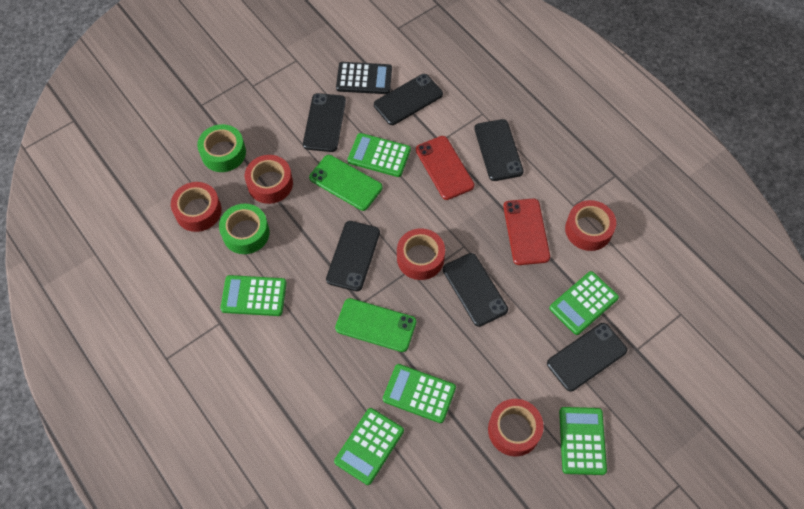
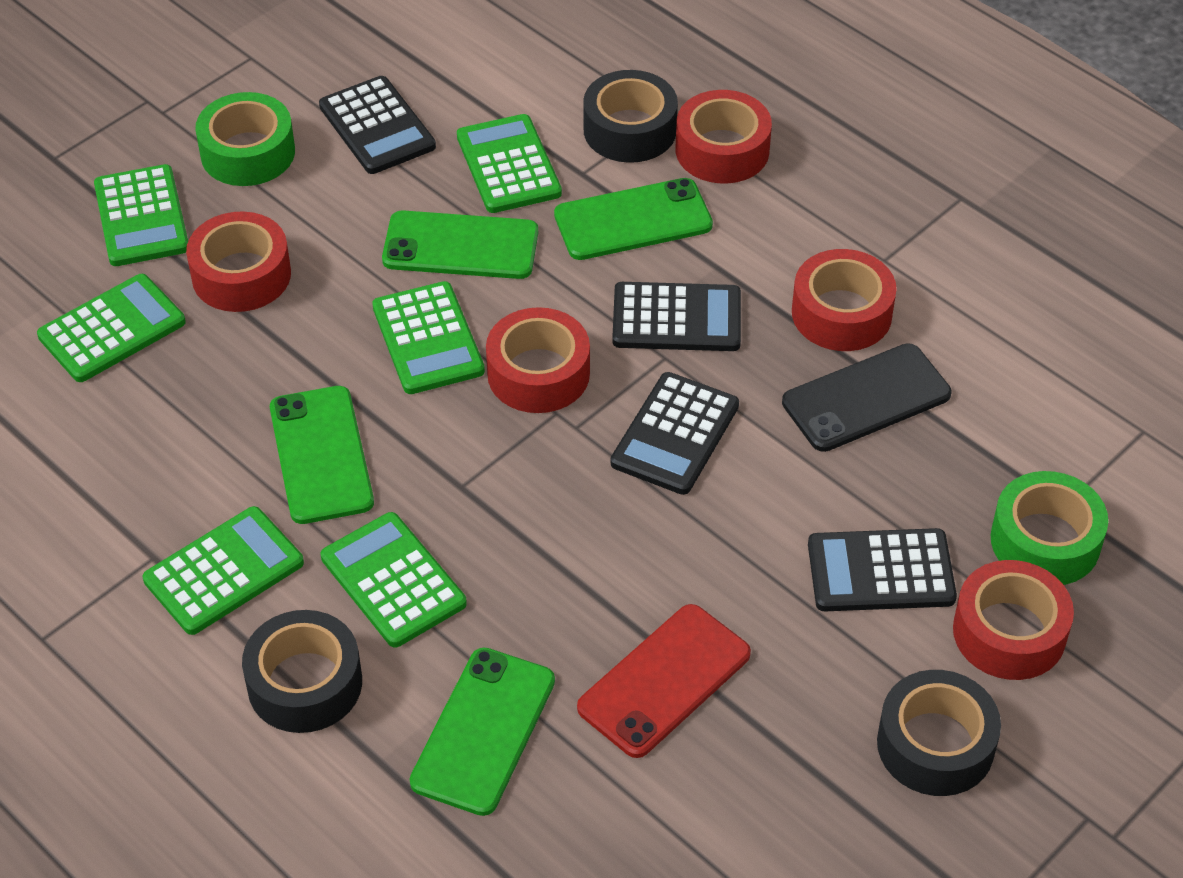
black calculator: [336,62,392,94] = 1 -> [319,76,436,174] [611,372,739,495] [612,282,741,351] [808,528,957,611] = 4
black phone: [303,93,346,152] [326,221,380,291] [374,74,443,125] [443,253,508,327] [474,119,524,181] [547,323,627,392] = 6 -> [782,343,951,452] = 1
black tape: none = 0 -> [242,610,362,733] [583,70,678,163] [877,670,1001,796] = 3
green phone: [309,155,383,211] [335,298,416,352] = 2 -> [270,386,374,524] [382,210,538,279] [410,648,555,816] [554,178,713,260] = 4
red phone: [416,136,475,200] [503,199,550,265] = 2 -> [577,604,751,758] = 1

